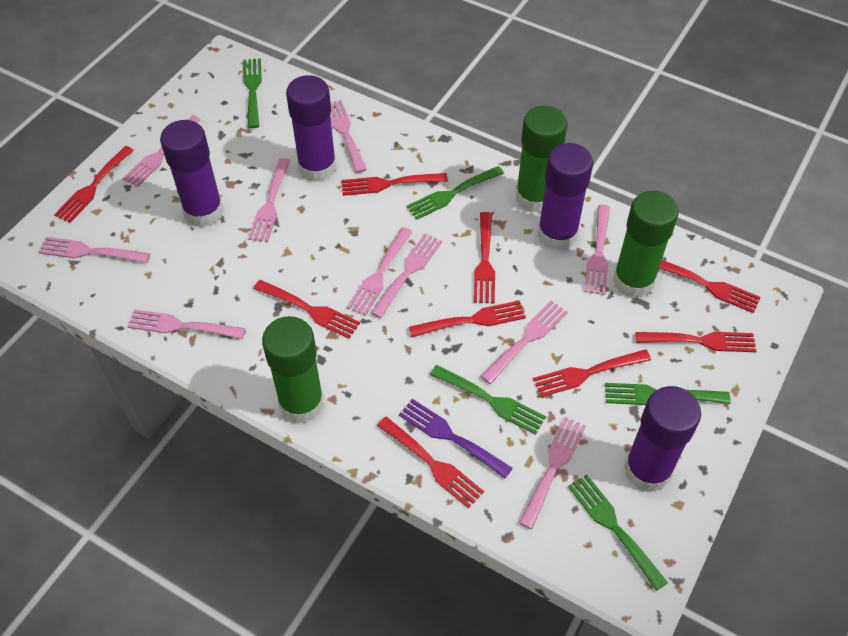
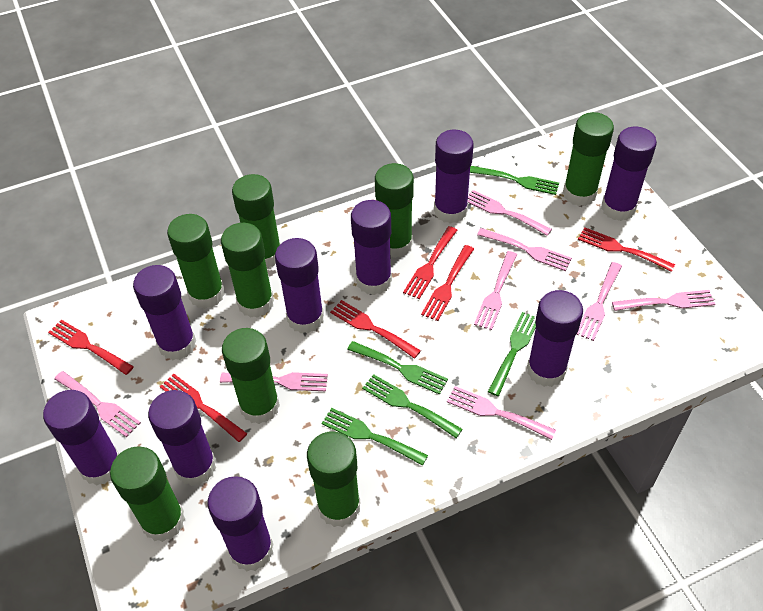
green glue stick: [262,316,324,423] [516,106,568,213] [613,191,679,298] = 3 -> [110,446,185,542] [167,214,225,309] [221,223,274,318] [222,328,280,424] [232,174,281,268] [307,431,361,527] [375,163,414,258] [563,112,614,206] = 8
pink fork: [38,237,150,263] [122,115,200,187] [128,310,246,339] [248,158,290,242] [330,100,367,173] [347,227,413,316] [370,233,442,318] [481,301,568,384] [519,417,586,529] [584,205,610,295] = 10 -> [55,371,141,437] [220,372,328,391] [447,386,556,440] [468,190,552,236] [474,251,517,330] [477,228,572,271] [576,262,622,341] [612,290,715,311] = 8
purple fork: [399,399,513,479] = 1 -> none = 0
purple glue stick: [160,120,224,227] [286,75,336,182] [537,143,593,251] [624,386,701,492] = 4 -> [43,390,119,486] [133,265,196,361] [148,390,216,486] [208,476,274,572] [275,238,324,333] [351,200,392,295] [434,130,474,224] [527,290,583,387] [601,127,657,221] = 9
red fork: [54,146,134,223] [254,280,360,339] [341,173,448,196] [377,416,484,509] [409,300,526,337] [474,212,495,304] [533,349,651,397] [635,332,756,352] [659,260,761,313] = 9 -> [48,320,134,375] [160,374,247,442] [330,300,421,359] [403,226,457,299] [421,245,474,321] [578,227,675,272] = 6

